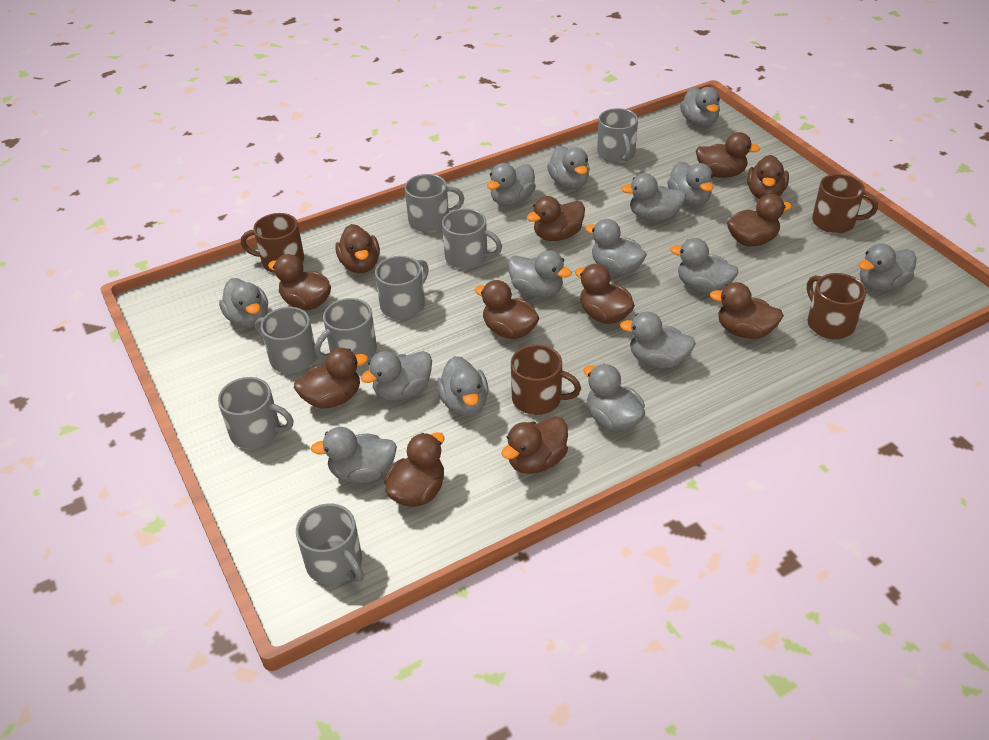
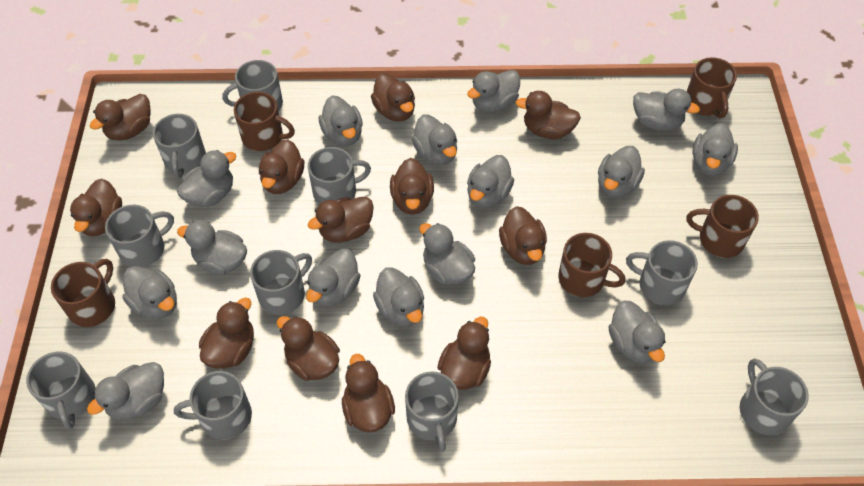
brown mug: [241,213,304,273] [511,344,581,415] [807,273,866,339] [812,174,878,233] = 4 -> [51,259,115,327] [234,92,295,151] [558,233,626,297] [686,195,759,258] [687,57,737,119] = 5
grey mug: [218,377,294,449] [255,307,317,374] [296,504,364,585] [314,298,377,360] [375,256,429,320] [405,174,464,232] [442,208,502,269] [597,108,638,163] = 8 -> [26,352,96,429] [105,205,174,267] [153,114,206,178] [174,371,252,440] [222,60,283,111] [250,250,312,315] [308,147,371,204] [405,371,459,452] [626,240,698,305] [740,358,809,435] = 10

